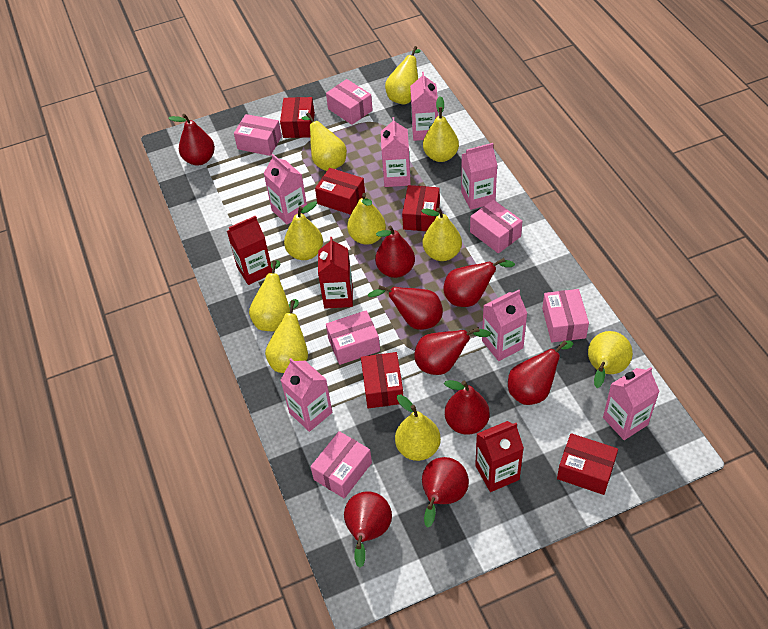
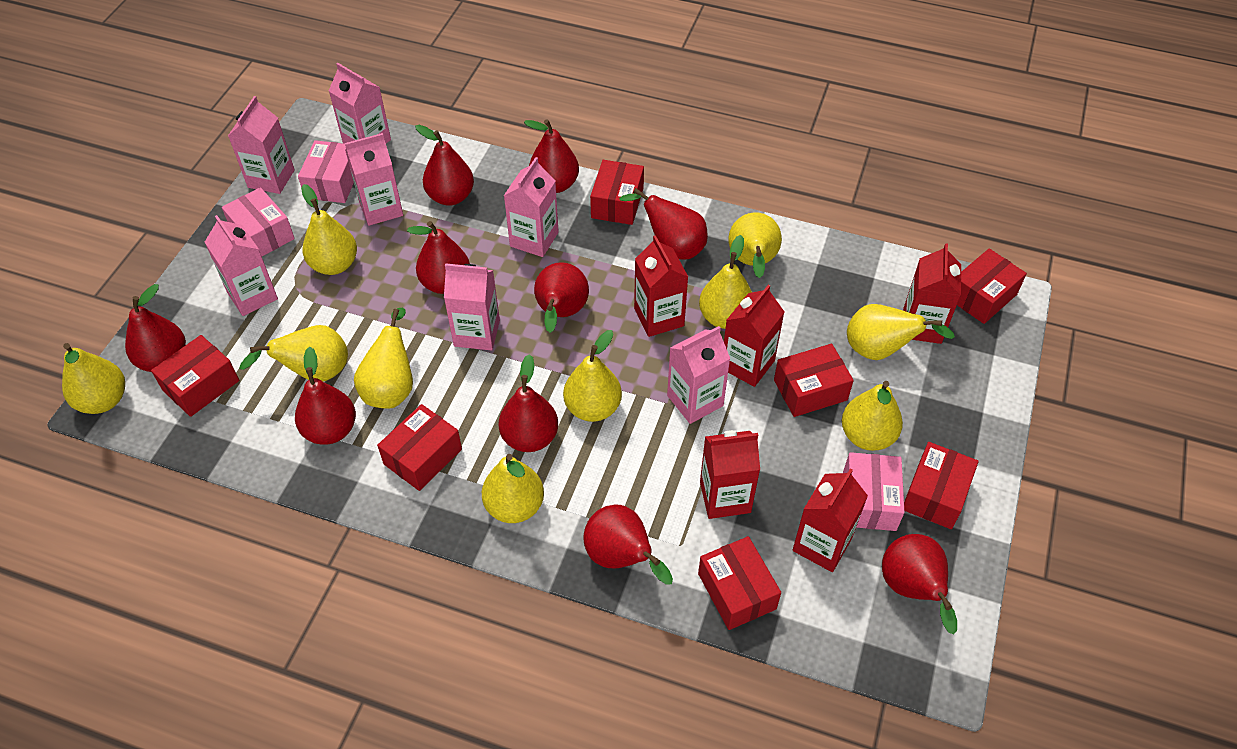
pink box: [234,114,282,156] [310,431,372,499] [326,79,373,125] [326,310,380,365] [470,200,522,253] [542,289,589,342] = 6 -> [222,187,295,256] [298,140,354,203] [843,452,905,531] = 3
red box: [280,97,315,138] [315,168,365,215] [361,352,403,408] [402,185,440,231] [557,433,618,495] = 5 -> [151,335,239,417] [377,404,462,491] [590,160,644,225] [698,536,781,630] [774,344,854,417] [904,442,979,529] [957,248,1027,324] = 7
red carton: [227,215,272,285] [318,237,353,309] [475,421,524,492] = 3 -> [634,235,688,337] [700,430,760,519] [724,285,784,387] [793,469,868,572] [903,243,961,344] = 5
red pear: [168,114,215,165] [344,491,392,568] [368,285,443,330] [375,225,415,278] [414,327,491,375] [422,457,469,528] [444,258,515,307] [444,380,490,435] [508,340,573,405] = 9 -> [125,284,186,372] [295,347,356,445] [407,221,470,294] [415,125,474,206] [499,354,558,452] [524,119,579,193] [534,262,589,333] [583,505,673,585] [619,188,708,260] [882,534,957,635] = 10

